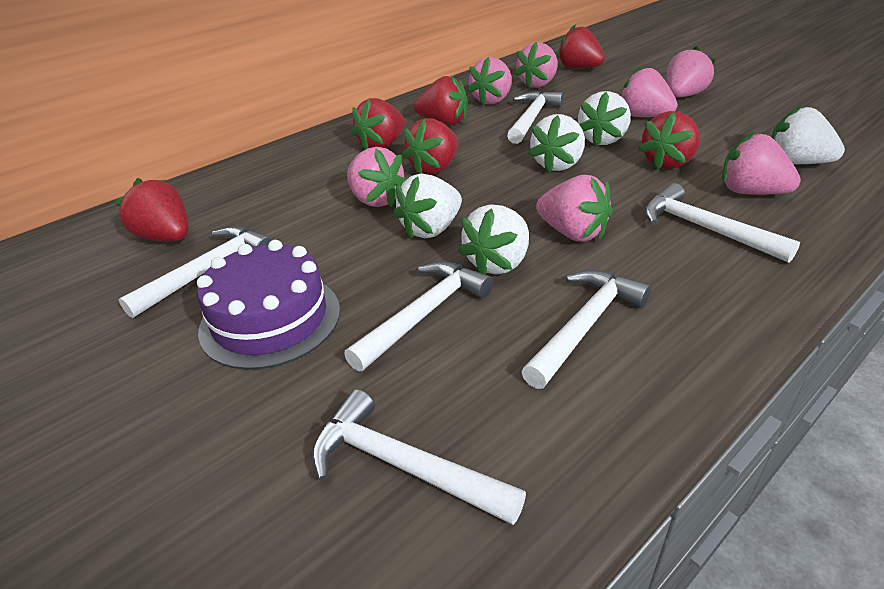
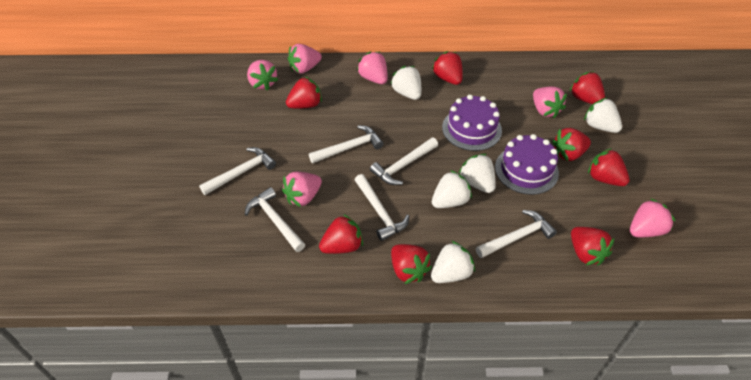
pink strawberry: [347,147,407,207] [467,57,512,105] [514,42,558,88] [536,175,613,242] [620,66,678,117] [666,46,716,97] [722,132,801,195] = 7 -> [247,60,278,91] [282,172,322,207] [288,44,322,74] [357,51,388,84] [533,86,567,118] [630,199,675,237] = 6
purple cake: [197,240,340,370] = 1 -> [442,94,502,151] [495,134,559,195] = 2
red strawberry: [115,178,188,242] [351,98,405,149] [402,118,459,174] [414,76,468,125] [557,24,605,69] [638,111,700,170] = 6 -> [286,76,322,109] [319,214,363,254] [391,244,432,284] [431,51,463,85] [552,128,591,161] [570,71,605,104] [571,227,614,265] [588,148,630,186] = 8

